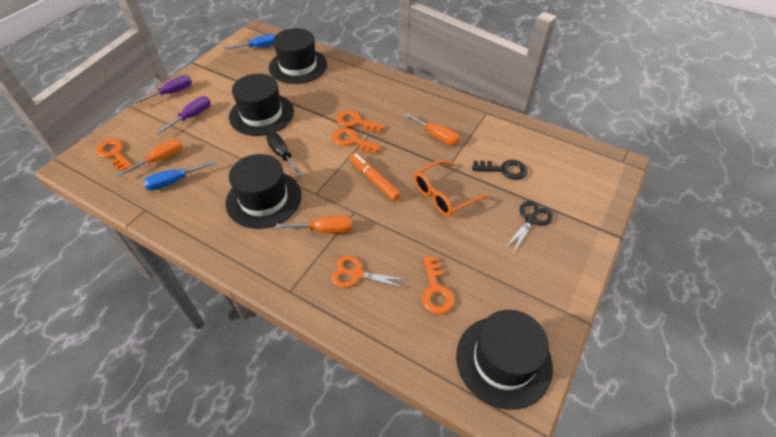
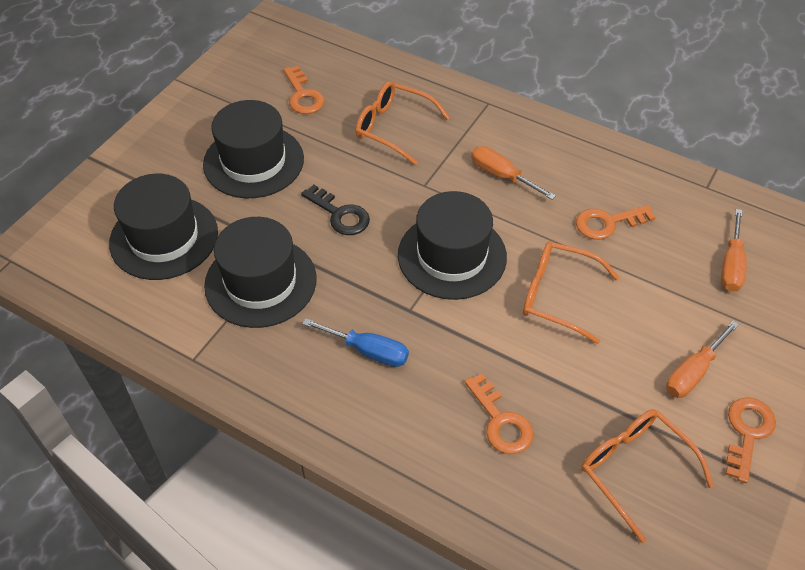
black scissors: [506,201,553,252] = 1 -> none = 0
black screwdriver: [267,133,303,176] = 1 -> none = 0
blue screwdriver: [143,161,216,191] [224,34,276,50] = 2 -> [302,318,409,367] = 1
orange glasses: [414,160,489,217] = 1 -> [355,81,450,165] [523,242,620,344] [581,409,714,543] = 3
orange marker: [350,153,401,201] = 1 -> none = 0
orange scissors: [331,256,408,289] = 1 -> none = 0
purple screwdriver: [133,75,192,104] [157,96,211,134] = 2 -> none = 0

